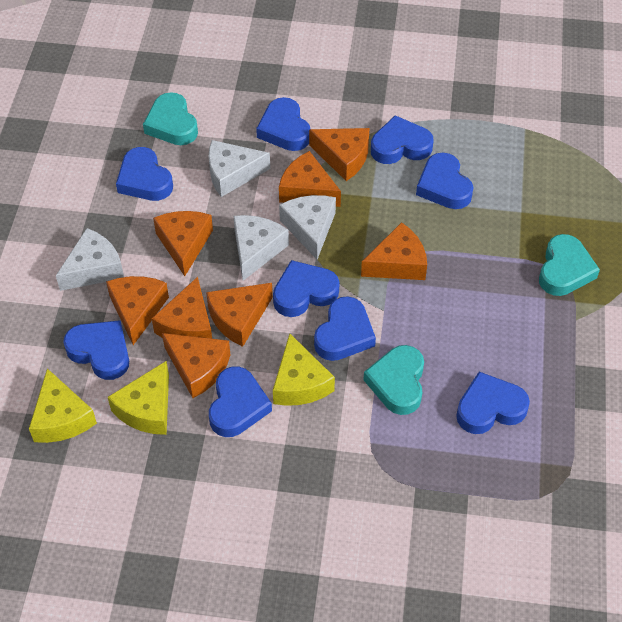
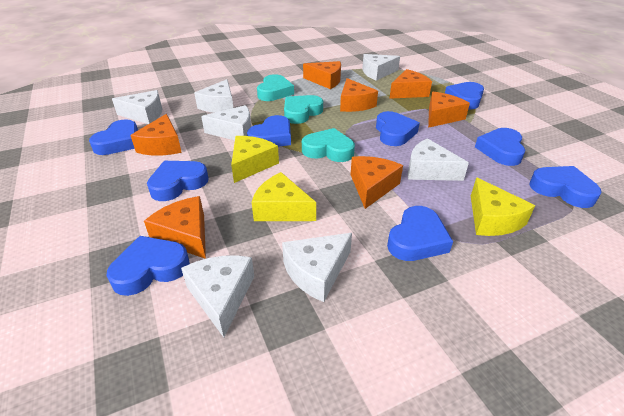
orange cheese: [106,276,169,345] [152,277,212,339] [153,211,213,276] [162,333,230,398] [206,283,273,347] [279,151,341,207] [309,128,369,181] [361,222,427,280] = 8 -> [130,114,182,155] [144,196,206,259] [303,61,341,89] [340,78,378,112] [351,156,403,209] [389,69,432,99] [428,92,470,128] = 7
white cheese: [56,228,124,291] [209,140,270,197] [234,215,289,281] [279,195,336,259] = 4 -> [112,90,162,124] [181,255,254,338] [194,79,233,113] [201,105,251,140] [282,233,352,302] [362,54,400,81] [408,138,469,181] = 7

